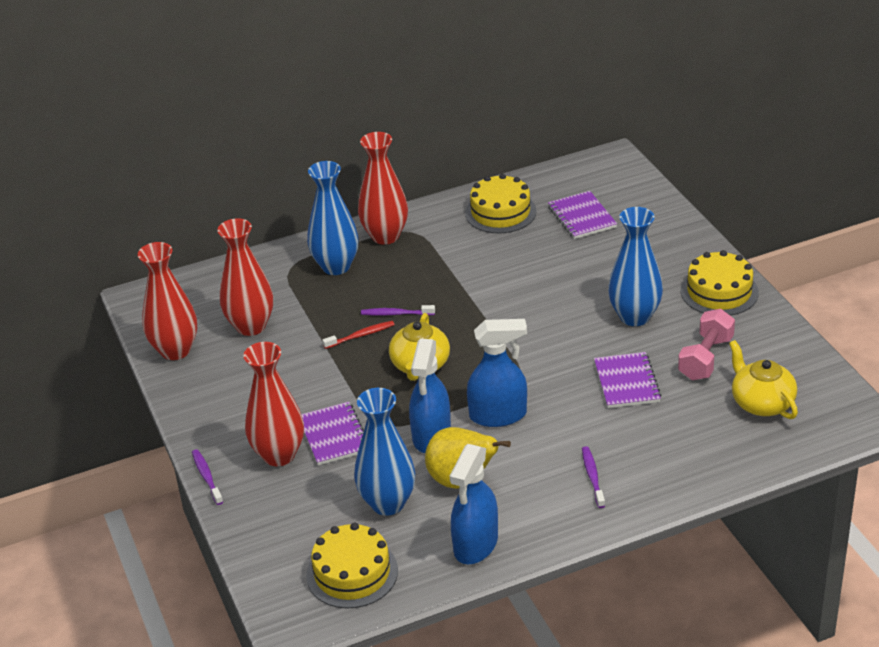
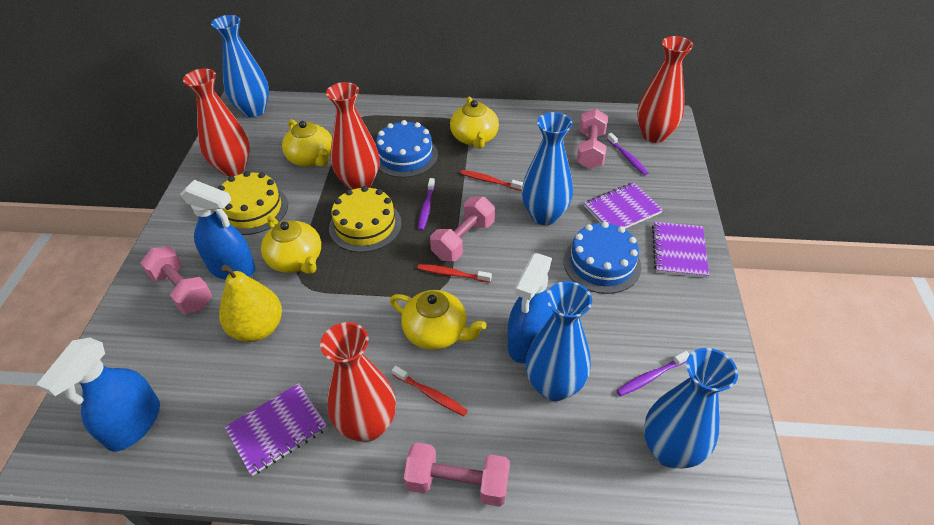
blue cake: none = 0 -> [376,120,438,178] [564,222,641,294] = 2
blue vase: [307,161,359,275] [354,388,415,516] [608,207,663,326] = 3 -> [211,15,269,118] [522,112,573,225] [526,281,592,401] [644,348,738,469] = 4
pink dumbbell: [678,309,735,380] = 1 -> [141,246,212,314] [404,442,510,507] [430,197,495,261] [577,109,608,169] = 4
red toothbrush: [322,321,395,349] = 1 -> [392,366,468,416] [417,264,492,283] [460,170,523,191] = 3
yellow cake: [306,523,398,608] [465,174,537,234] [681,250,759,316] = 3 -> [218,171,288,235] [329,186,402,252] = 2
yellow teapot: [389,313,450,381] [729,340,798,419] = 2 -> [261,216,321,274] [282,119,332,167] [390,290,487,350] [450,96,499,149] = 4

